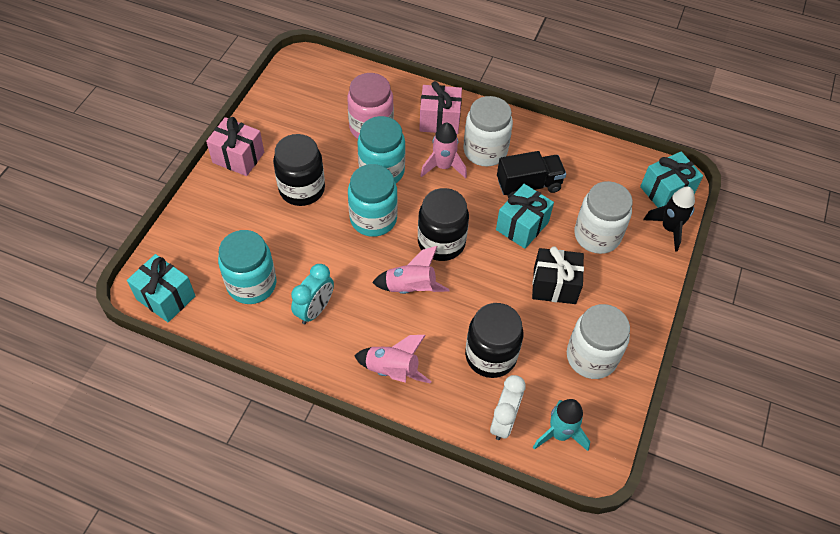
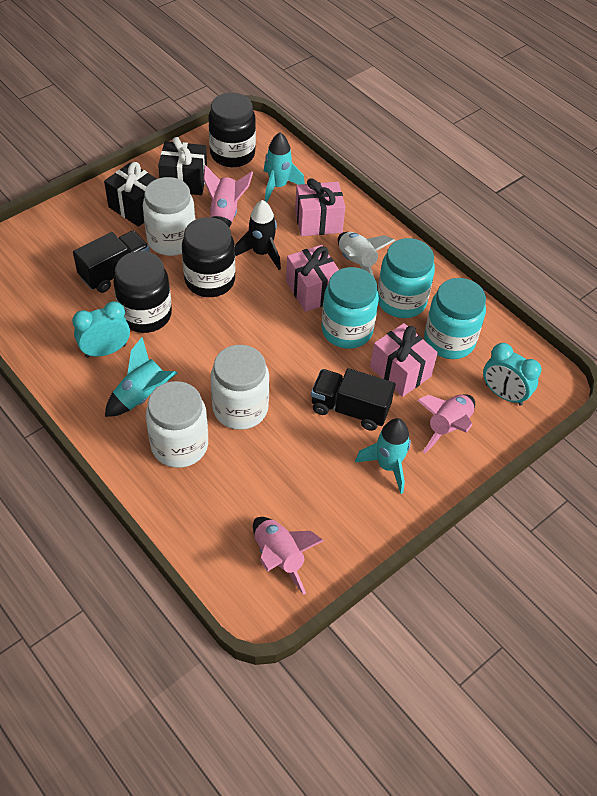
black gift: [532,246,584,304] = 1 -> [104,162,157,227] [158,137,207,195] = 2
black truck: [497,151,566,198] = 1 -> [73,231,150,293] [311,368,395,431] = 2
pink gift: [206,117,264,176] [419,81,462,134] = 2 -> [286,245,339,312] [295,178,345,236] [370,323,438,397] = 3
pink jar: [347,73,394,139] = 1 -> none = 0
turquoise clock: [291,264,334,324] = 1 -> [72,301,130,358] [483,343,541,406] = 2
turquoise gift: [127,254,195,323] [496,184,554,249] [640,152,703,208] = 3 -> none = 0
turquoise rocket: [533,399,590,451] = 1 -> [105,337,177,417] [264,133,305,202] [355,418,411,494] = 3
white clock: [490,375,526,440] = 1 -> none = 0
white rocket: none = 0 -> [338,232,395,277] = 1

